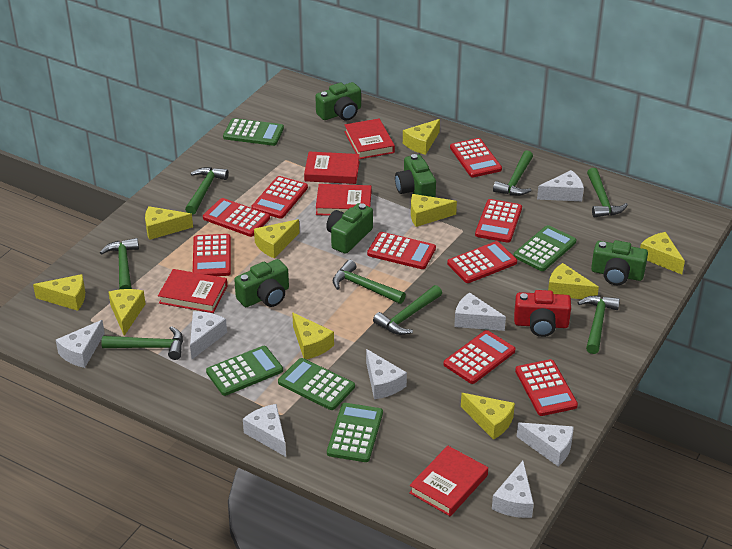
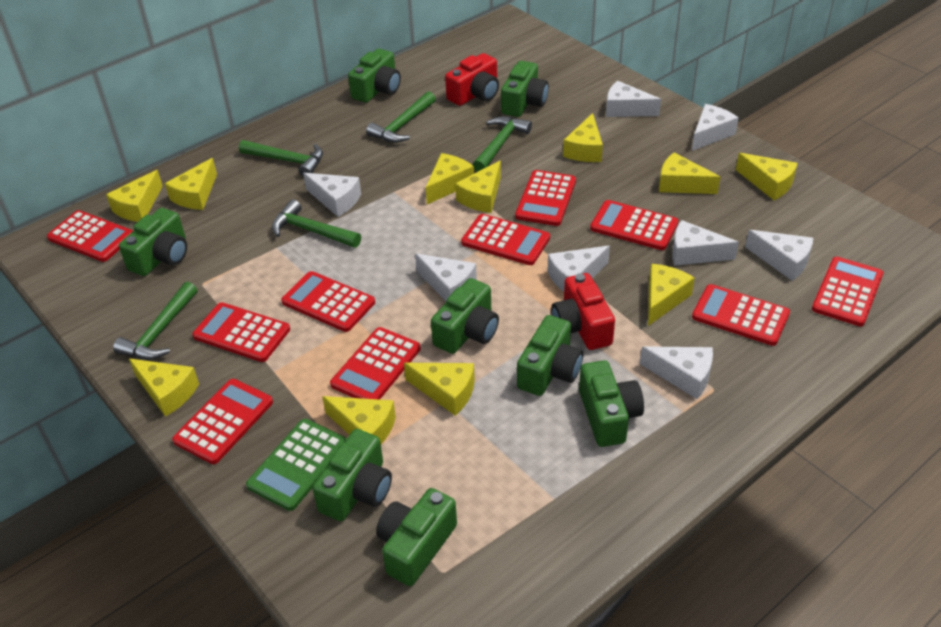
green calculator: [206,346,283,396] [223,118,284,146] [278,358,355,410] [327,403,383,462] [514,225,576,271] = 5 -> [246,419,347,511] = 1
green camera: [234,259,289,307] [316,82,361,121] [326,203,373,254] [395,154,436,197] [591,240,648,285] = 5 -> [119,208,187,276] [312,429,392,521] [348,49,401,103] [376,488,457,586] [431,278,499,354] [501,61,549,117] [517,315,583,396] [579,360,644,447] = 8
green hammer: [100,238,139,290] [101,326,183,360] [185,167,229,215] [333,260,406,304] [373,285,442,335] [493,150,533,196] [578,296,620,354] [587,168,628,218] = 8 -> [113,282,198,360] [239,140,323,177] [272,199,361,248] [366,91,436,143] [473,116,532,172] = 5
red book: [158,269,227,313] [304,152,360,184] [316,184,371,216] [345,119,395,159] [409,446,488,516] = 5 -> none = 0
red calculator: [193,234,231,276] [203,198,270,237] [251,176,308,219] [367,232,436,269] [444,330,516,384] [447,241,517,283] [450,138,502,177] [475,199,522,243] [515,359,578,416] = 9 -> [47,210,133,262] [172,379,273,464] [192,302,290,362] [281,271,375,332] [330,327,421,400] [461,214,550,265] [515,170,576,226] [590,200,678,250] [692,284,790,346] [812,257,883,327] = 10
red camera: [514,290,571,337] = 1 -> [445,53,499,106] [551,273,615,350] = 2
yellow cheese: [33,274,85,311] [108,289,145,336] [145,206,193,240] [254,219,299,258] [292,313,334,359] [403,119,440,155] [411,194,457,227] [461,393,515,440] [548,263,599,299] [640,232,685,275] = 10 -> [106,170,163,222] [129,359,199,417] [165,158,217,210] [322,396,396,444] [404,363,475,416] [426,153,474,204] [455,160,501,213] [563,113,603,162] [648,264,695,326] [659,153,721,194] [736,153,798,200] = 11

